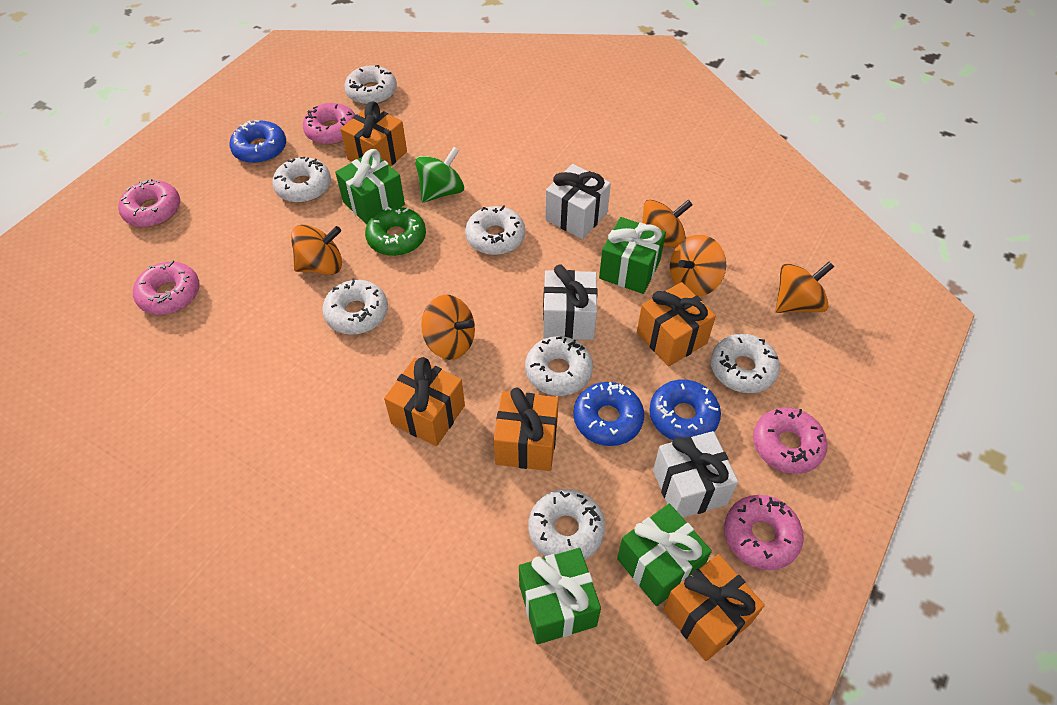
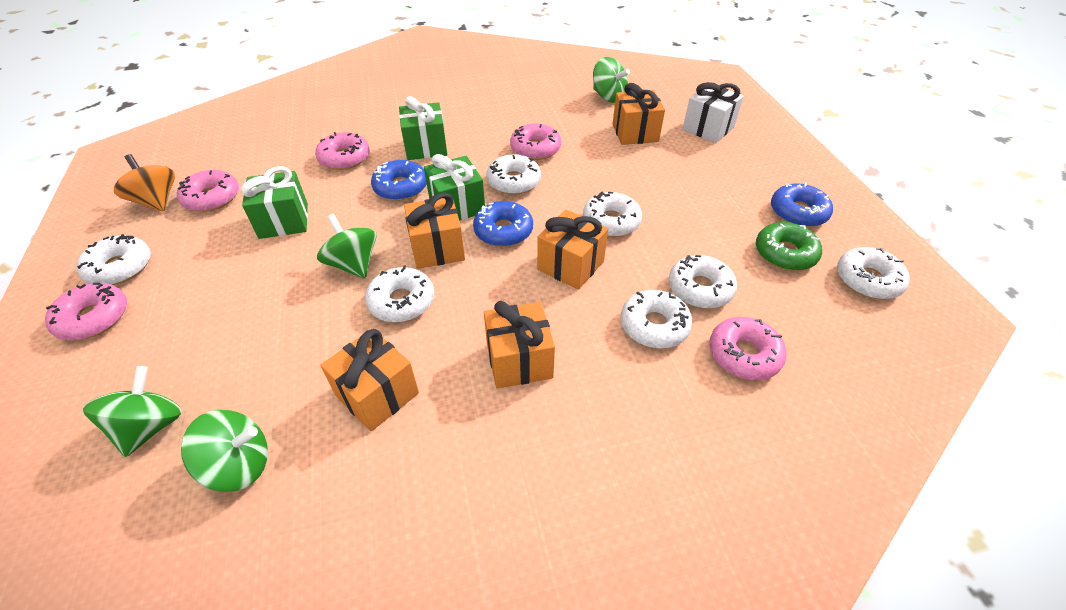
green gift: [335,149,405,225] [519,548,601,644] [599,217,666,294] [617,504,712,606] = 4 -> [241,166,308,239] [399,96,447,160] [424,154,485,221] = 3
green spinning top: [415,147,464,202] = 1 -> [83,366,182,457] [181,410,268,492] [317,214,377,279] [593,57,630,103] = 4
orange spinning top: [291,224,342,275] [421,295,475,360] [642,200,693,248] [670,235,726,297] [775,262,834,313] = 5 -> [114,154,175,212] = 1
white gift: [543,264,598,340] [545,164,611,239] [653,431,738,518] = 3 -> [683,82,744,143] = 1

